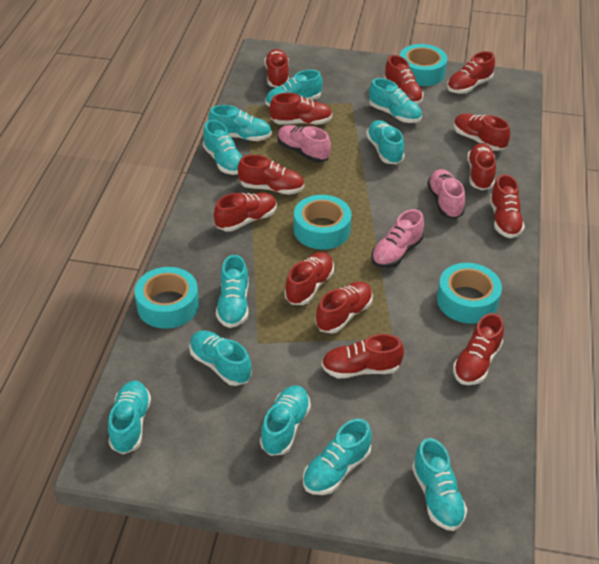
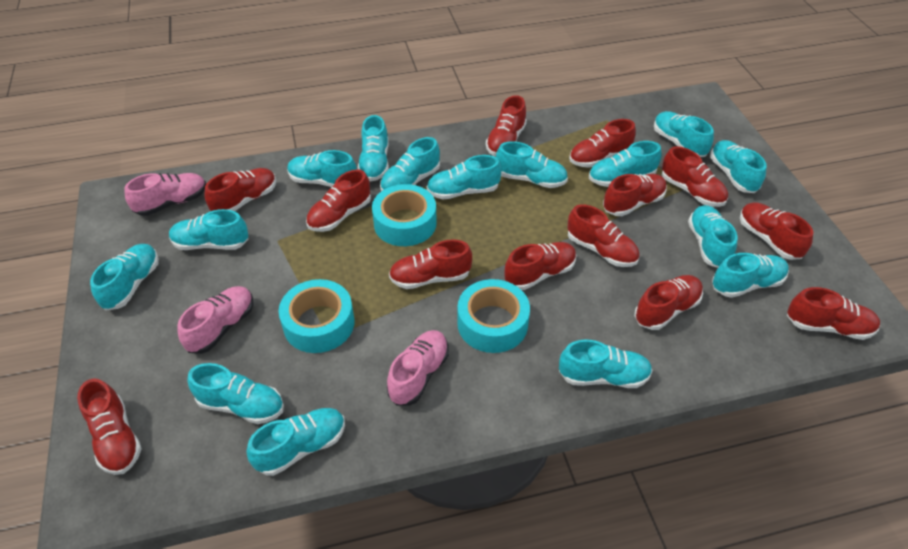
turquoise shoe: [108,381,151,454] [189,330,252,386] [203,120,242,175] [208,105,272,141] [216,255,249,328] [260,385,311,456] [265,70,323,107] [303,419,372,495] [366,120,405,164] [369,78,422,123] [412,438,467,531] = 11 -> [90,244,159,310] [169,209,249,250] [187,363,284,424] [247,408,345,476] [287,150,357,187] [358,115,389,181] [380,137,440,191] [427,155,501,200] [496,141,568,188] [559,339,653,388] [589,141,662,187] [654,111,714,157] [688,205,738,268] [710,140,767,193] [712,253,789,298] = 15
turquoise tape: [135,267,199,329] [294,195,352,250] [400,44,447,86] [437,263,502,324] = 4 -> [279,279,354,353] [372,184,437,246] [457,279,530,353] = 3

